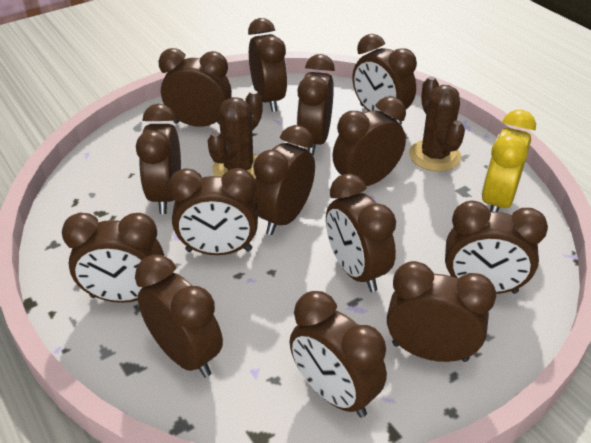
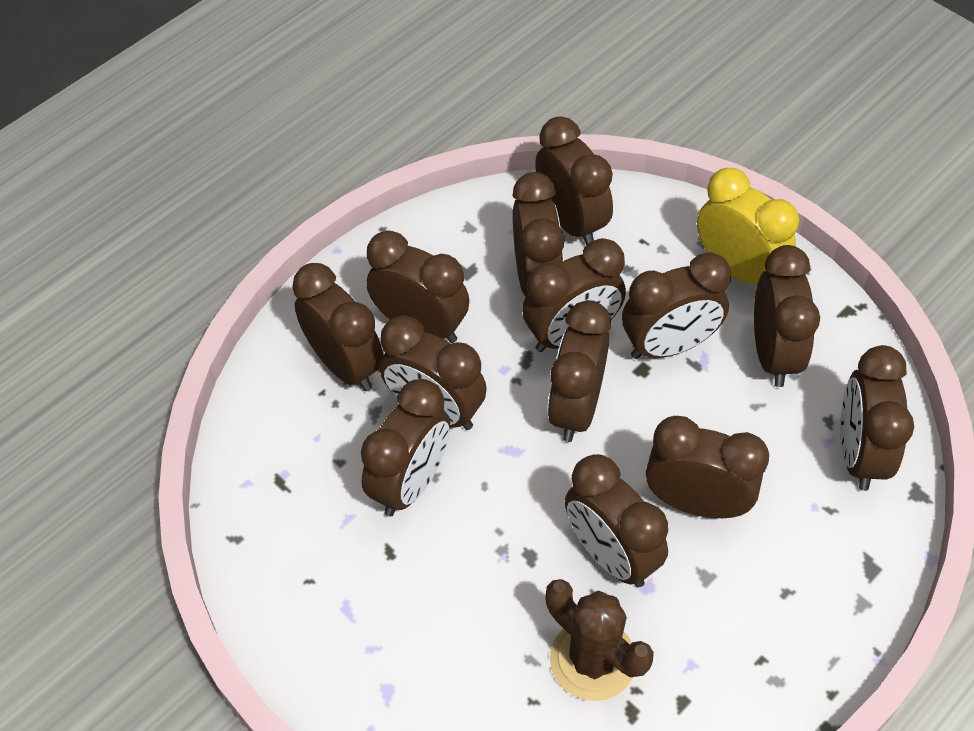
brown cactus: [208,90,263,179] [409,76,465,172] = 2 -> [546,579,654,701] = 1
brown clock: [62,213,164,303] [135,255,223,377] [136,104,181,214] [159,48,232,127] [168,168,258,255] [248,18,287,112] [253,125,315,235] [290,291,387,418] [297,54,335,155] [326,174,396,292] [332,96,406,186] [352,34,417,125] [387,261,496,362] [445,200,548,294] = 14 -> [292,263,384,391] [361,379,450,517] [367,230,469,343] [380,315,487,430] [513,172,565,296] [522,238,626,352] [535,116,613,246] [547,300,611,442] [565,454,668,587] [622,252,731,359] [646,416,769,518] [754,245,820,387] [841,345,914,491] = 13

